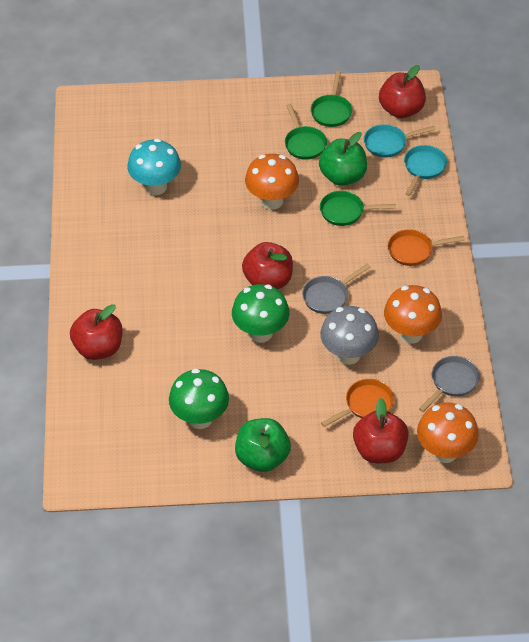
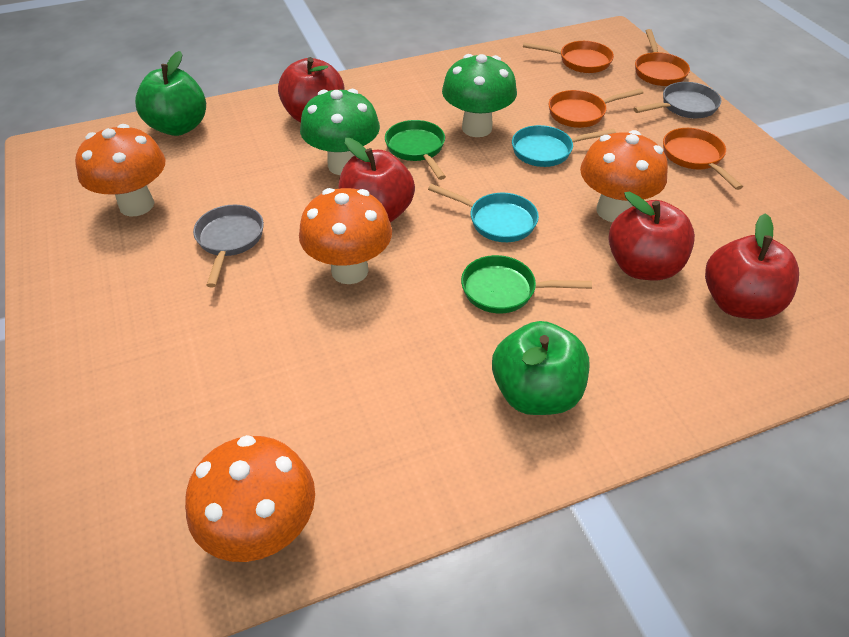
green pan: [285,104,327,160] [311,71,352,127] [320,191,396,226] = 3 -> [385,120,446,180] [461,255,592,313] = 2
grey mushroom: [320,306,379,365] = 1 -> none = 0
orange mushroom: [245,154,299,210] [384,285,442,344] [417,403,479,463] = 3 -> [75,124,165,217] [185,435,315,562] [299,188,392,284] [580,130,668,222] = 4
orange pan: [321,379,394,427] [388,229,465,266] = 2 -> [523,41,614,73] [549,89,643,128] [635,29,690,86] [663,128,743,190] = 4
turquoise mushroom: [127,139,181,195] = 1 -> none = 0

